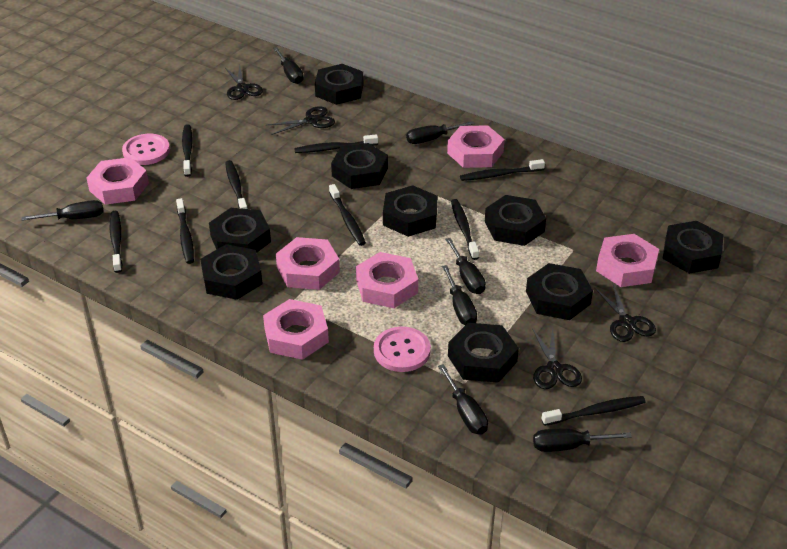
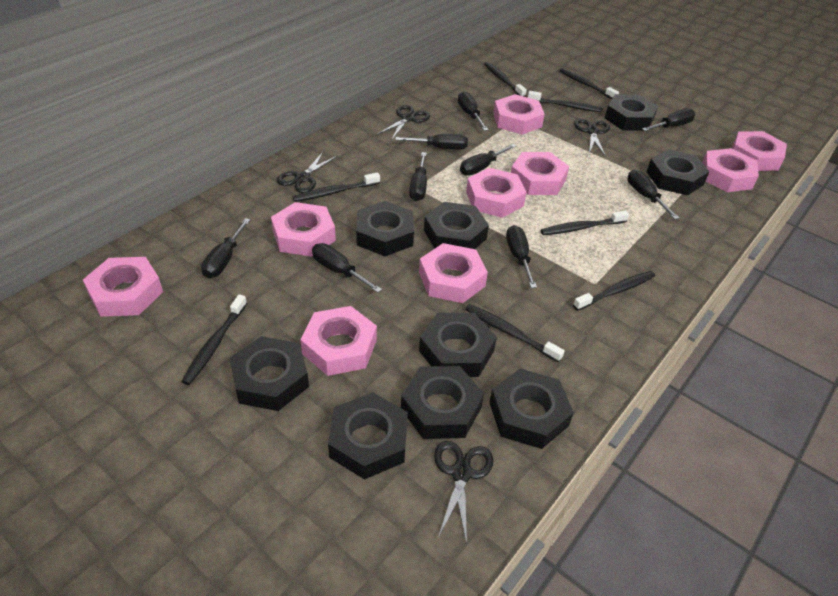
black screwdriver: [21,200,104,221] [273,47,303,84] [406,121,475,144] [438,364,488,435] [442,265,477,325] [445,238,486,294] [533,429,632,452] = 7 -> [201,218,250,278] [312,243,382,293] [395,134,468,150] [409,152,427,201] [458,91,488,131] [460,144,516,176] [506,225,537,288] [627,170,679,219] [642,109,695,131] = 9
black toothbrush: [110,211,122,273] [176,198,194,264] [182,124,193,177] [225,160,248,209] [294,134,378,153] [329,184,366,246] [451,199,479,260] [460,159,545,181] [542,396,646,426] = 9 -> [181,294,247,385] [293,172,380,202] [465,304,565,362] [484,62,527,97] [528,91,603,112] [541,211,629,235] [559,68,619,99] [573,271,655,311] = 8
pink button: [122,134,170,165] [374,327,431,372] = 2 -> none = 0
pink nut: [87,157,149,205] [263,299,329,360] [276,237,340,290] [356,252,418,308] [447,125,505,168] [596,234,659,287] = 6 -> [83,257,163,317] [271,202,336,257] [301,306,377,376] [419,243,488,303] [466,168,527,218] [493,94,545,135] [511,152,569,195] [702,148,759,192] [732,131,787,171] = 9

